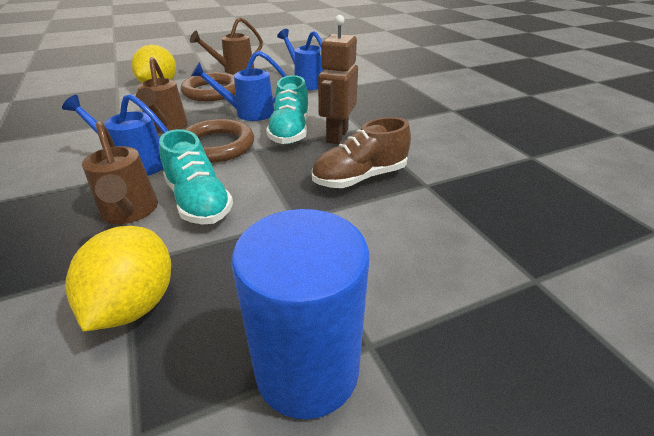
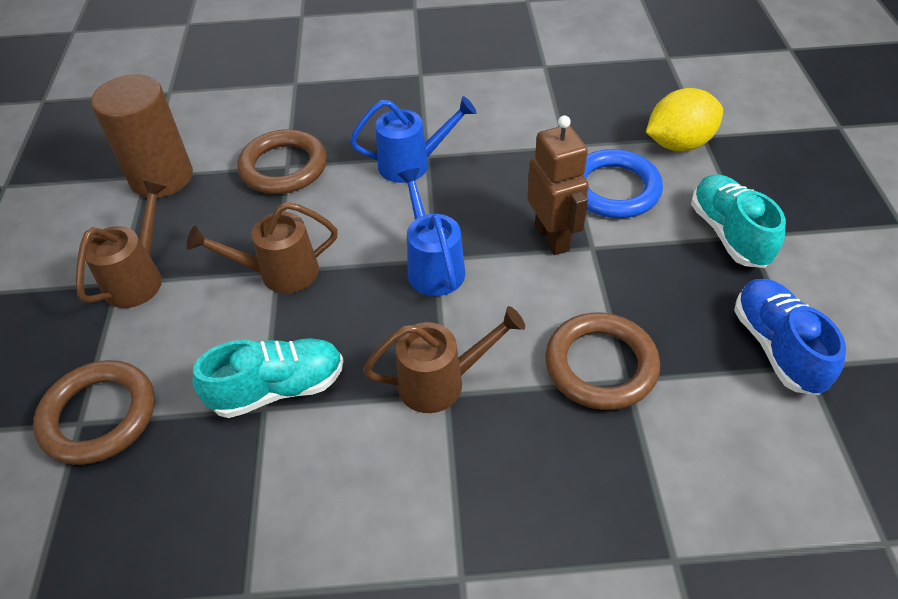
blue cylinder: [232,209,369,419] = 1 -> none = 0
blue ring: none = 0 -> [583,149,663,218] = 1
blue shoe: none = 0 -> [734,279,846,395] = 1
blue watering can: [62,94,168,176] [191,51,286,121] [277,29,324,90] = 3 -> [350,96,477,183] [397,168,465,296] = 2
brown cylinder: none = 0 -> [91,74,193,198] = 1
brown ring: [181,72,236,101] [184,119,254,163] = 2 -> [33,360,155,465] [237,129,327,194] [545,313,660,410] = 3
brown shoe: [312,117,411,188] = 1 -> none = 0
yellow lemon: [65,226,171,331] [131,45,176,83] = 2 -> [646,88,723,151] = 1

